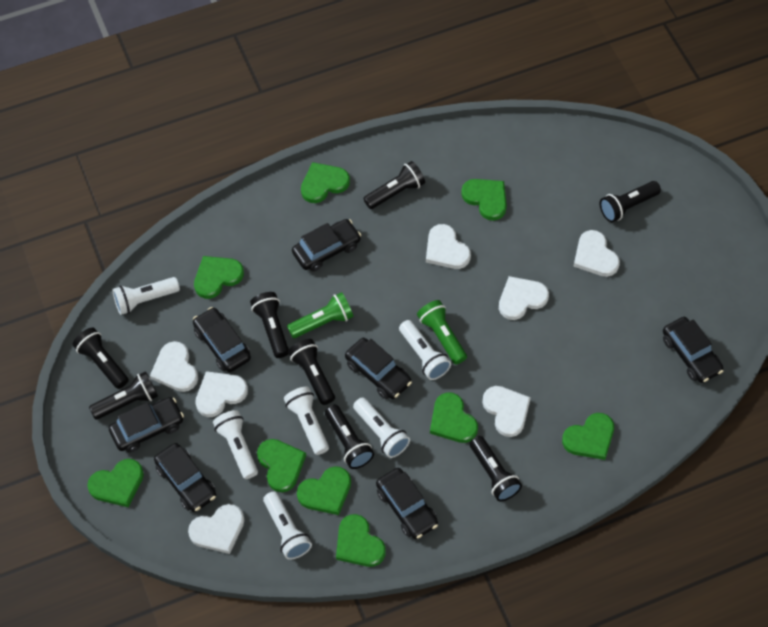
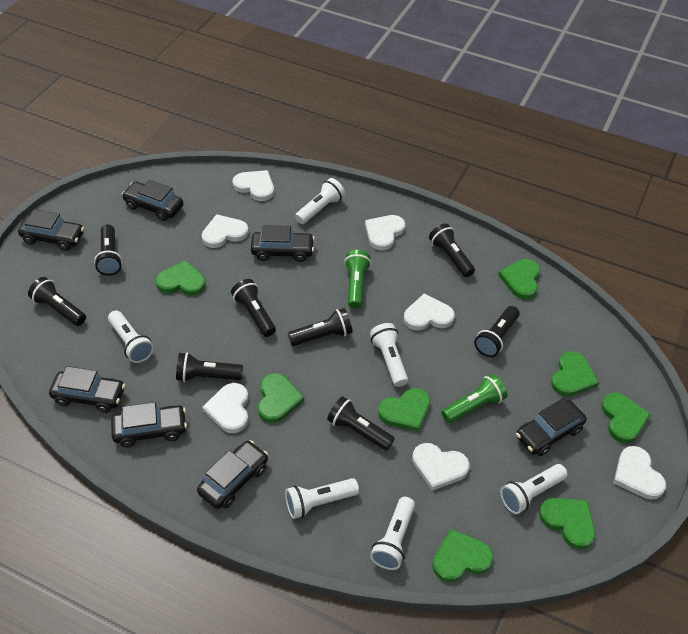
green heart: [87,459,144,507] [194,256,244,299] [257,439,306,492] [297,466,351,515] [301,162,350,203] [336,514,386,567] [430,393,478,443] [461,179,507,221] [562,413,614,460] = 9 -> [155,260,206,296] [258,373,304,423] [378,388,431,432] [433,529,494,582] [498,259,541,299] [539,498,596,550] [551,351,599,397] [602,393,651,443] = 8

